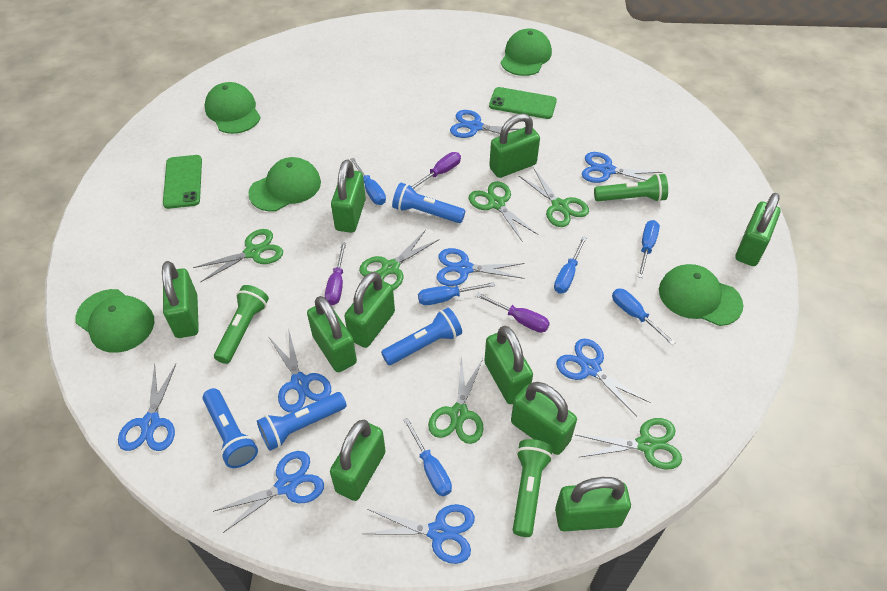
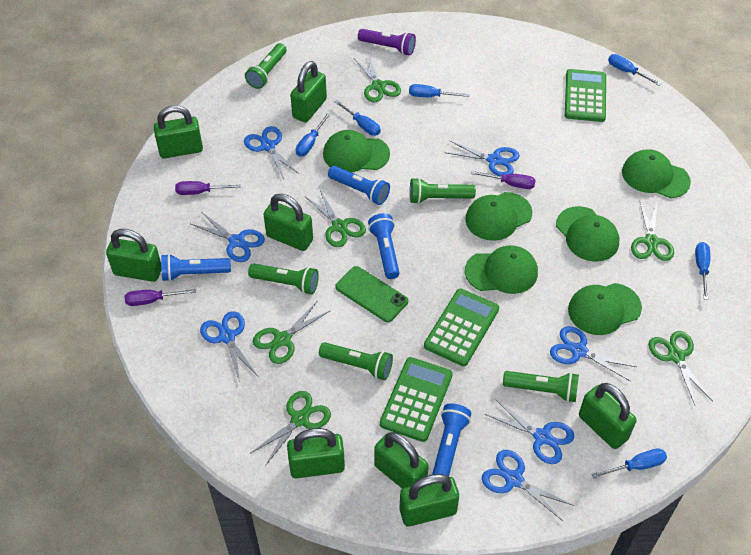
blue scissors: [118,363,177,451] [213,451,324,533] [269,328,331,413] [363,504,475,564] [437,248,524,286] [450,110,522,138] [556,339,651,416] [582,152,663,183] = 8 -> [191,213,265,262] [200,311,258,383] [244,126,299,179] [444,140,520,176] [482,450,574,521] [485,399,574,464] [550,326,637,382] = 7
green calculator: none = 0 -> [380,357,453,442] [424,289,499,366] [565,69,606,122] = 3
green cap: [75,289,154,353] [205,82,261,134] [248,157,321,211] [501,28,552,76] [659,264,743,326] = 5 -> [323,130,390,172] [465,192,532,241] [465,245,538,294] [556,206,619,262] [568,283,642,335] [622,149,691,198] = 6
green flashlight: [214,285,269,364] [513,439,553,537] [594,173,668,202] = 3 -> [245,43,287,89] [248,263,319,294] [319,342,393,380] [410,178,476,204] [503,371,579,402] = 5
green padlock: [162,261,199,338] [307,296,357,372] [330,420,386,501] [331,159,366,233] [344,272,395,348] [484,326,533,404] [489,113,540,178] [511,382,577,455] [555,477,631,532] [736,193,781,266] = 10 -> [106,229,161,282] [154,105,203,158] [263,194,313,251] [287,428,345,478] [290,61,327,122] [374,432,429,489] [399,474,459,527] [579,383,636,449] = 8
green phone: [163,155,202,209] [489,87,557,119] = 2 -> [335,266,408,322] = 1
purple flashlight: none = 0 -> [358,29,416,56] = 1

